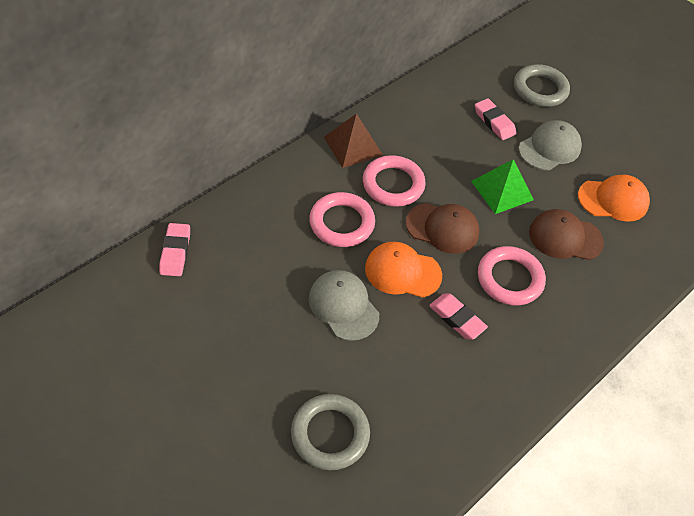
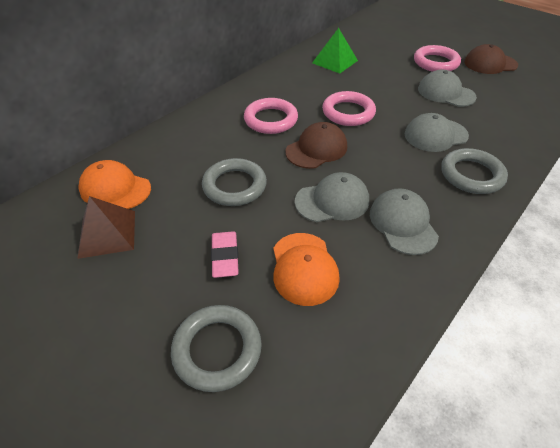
grey cap: [309,270,379,341] [519,120,582,170] = 2 -> [295,172,369,222] [370,188,439,255] [404,113,469,152] [418,70,477,107] = 4
grey ring: [291,394,370,470] [514,64,570,107] = 2 -> [171,305,262,392] [202,158,267,206] [441,148,508,194] = 3
pink eraser: [159,223,190,276] [429,294,488,340] [475,98,516,140] = 3 -> [211,231,239,278] = 1

